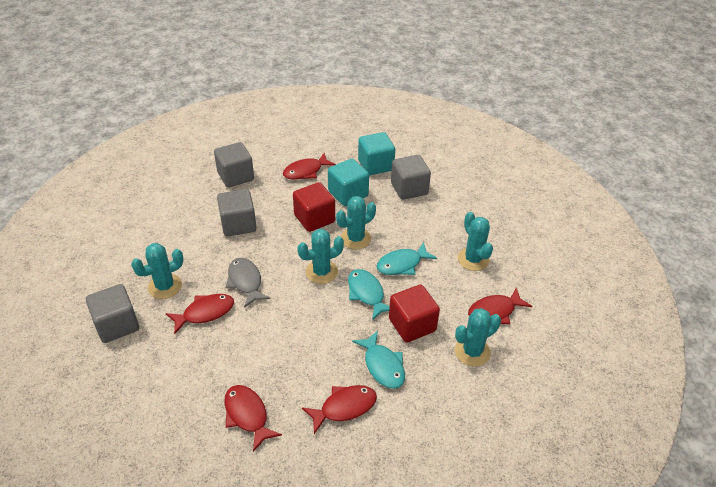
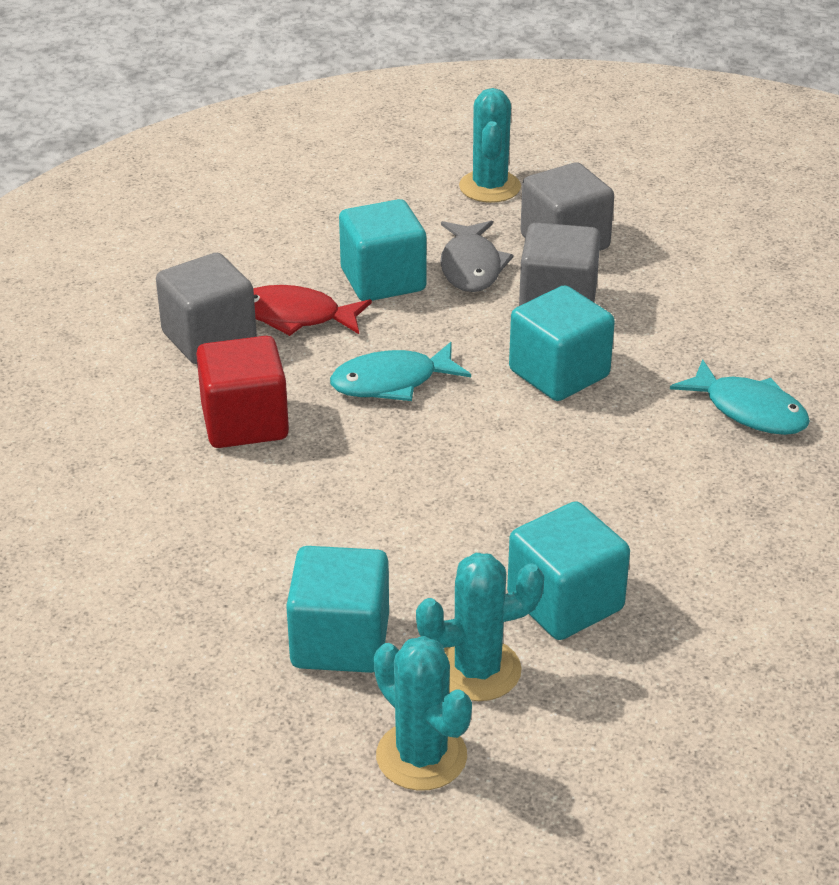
grey cube: [86,284,139,343] [214,142,254,188] [217,189,257,237] [391,155,431,200] = 4 -> [156,253,257,364] [519,222,601,306] [520,162,614,251] = 3
red cube: [293,182,335,232] [389,285,440,343] = 2 -> [196,336,289,448] = 1
red fish: [166,294,234,334] [224,385,282,452] [283,153,336,180] [302,385,377,434] [468,287,532,324] = 5 -> [253,285,372,336] = 1
turquoise cactus: [131,243,184,299] [297,229,344,284] [336,196,376,250] [455,308,501,367] [458,212,493,271] = 5 -> [374,636,472,791] [416,553,544,701] [459,88,521,203] = 3
turquoise cube: [328,159,369,206] [358,132,395,175] = 2 -> [286,546,389,673] [339,199,427,301] [507,501,630,640] [509,285,615,401] = 4
turquoise fish: [348,269,390,320] [352,330,405,389] [376,242,437,275] = 3 -> [330,342,471,401] [670,359,810,435] = 2

